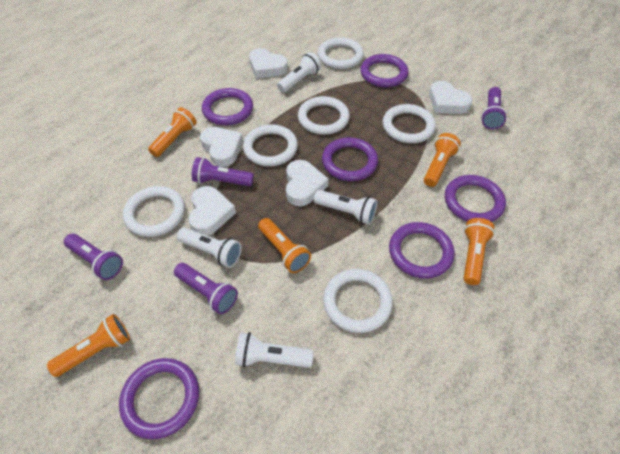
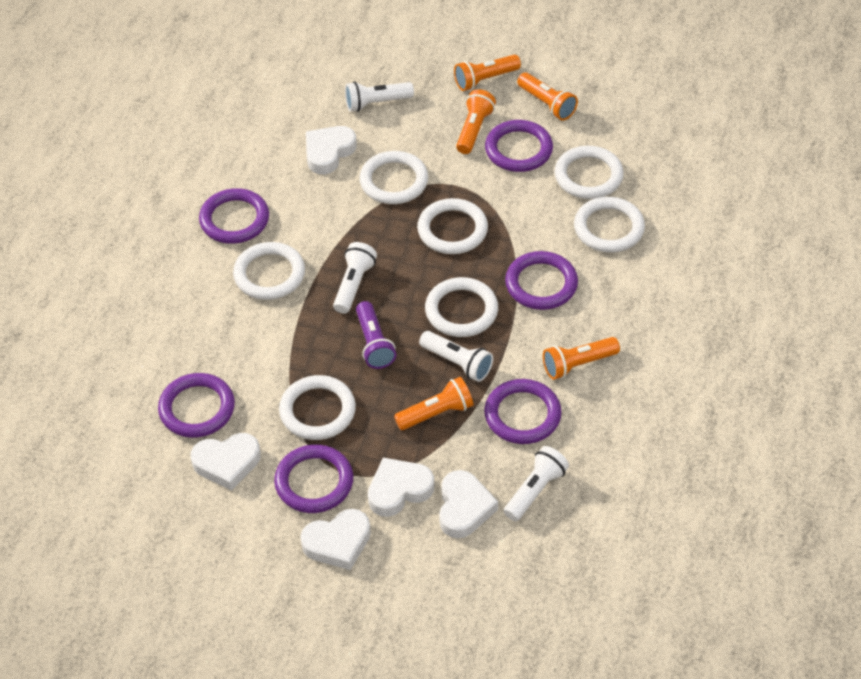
purple flashlight: [64,233,123,280] [174,263,238,314] [192,157,254,186] [481,87,507,129] = 4 -> [356,301,396,369] = 1
white ring: [123,186,185,237] [243,124,298,166] [298,96,350,135] [318,37,364,69] [323,269,393,333] [383,104,436,143] = 6 -> [233,242,305,300] [279,375,356,440] [359,151,428,204] [417,198,488,254] [425,277,498,337] [554,146,624,199] [574,197,645,253] = 7

